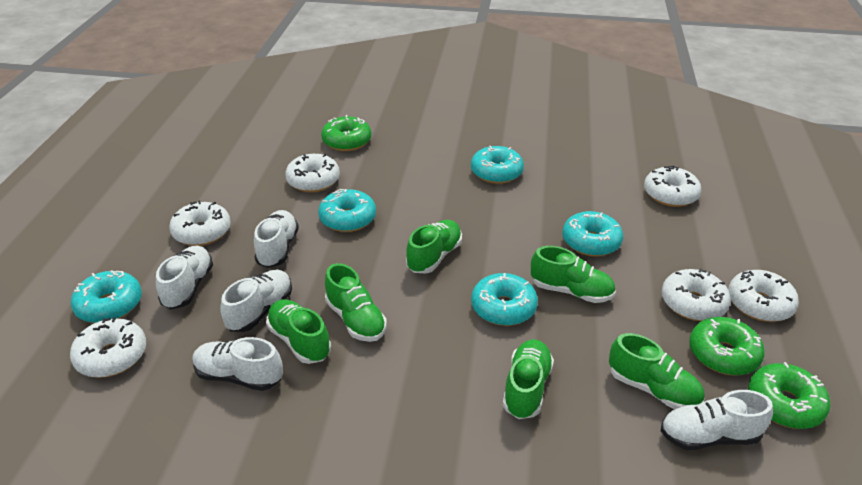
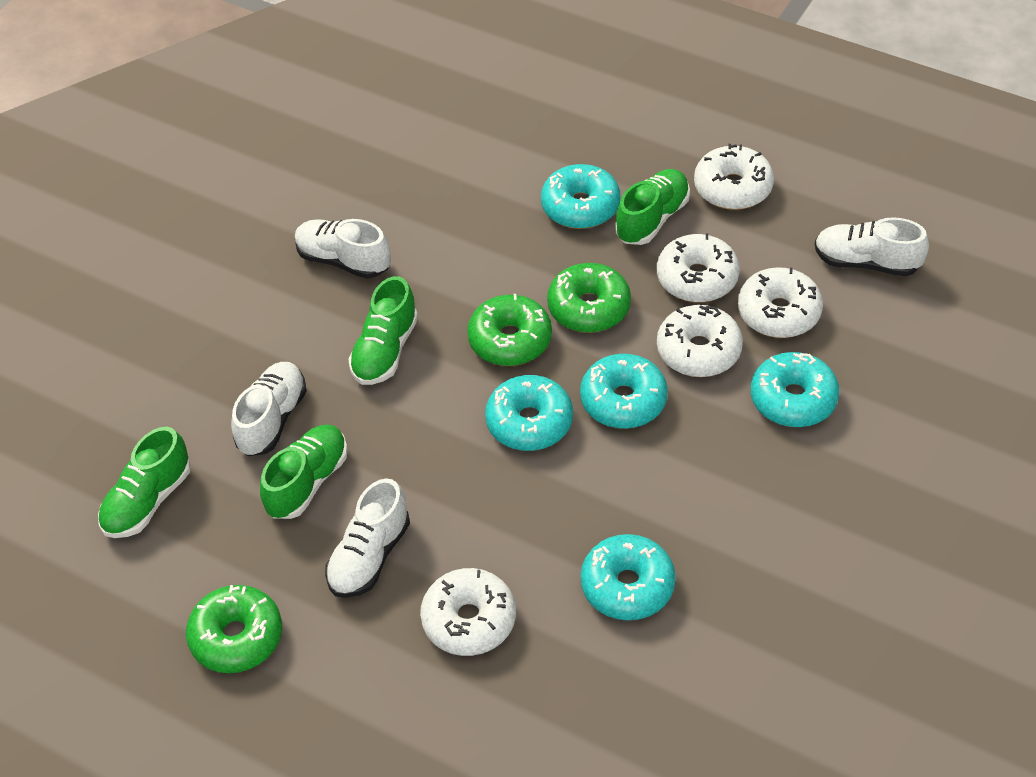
green shoe: [266,299,331,364] [325,263,387,342] [406,220,462,274] [503,339,554,419] [531,246,616,303] [609,333,704,409] = 6 -> [98,427,190,538] [260,425,347,519] [348,276,418,385] [615,169,690,245] = 4
white donut: [70,317,146,378] [169,201,231,246] [285,154,340,192] [644,166,701,207] [661,268,731,321] [728,270,799,322] = 6 -> [420,568,516,656] [657,233,740,302] [657,305,743,377] [694,144,774,210] [738,267,823,338] = 5
white shoe: [156,246,213,310] [192,337,283,391] [220,270,292,332] [254,210,299,268] [661,390,773,450] = 5 -> [231,362,307,456] [295,219,391,279] [325,478,410,598] [815,217,929,276] = 4

